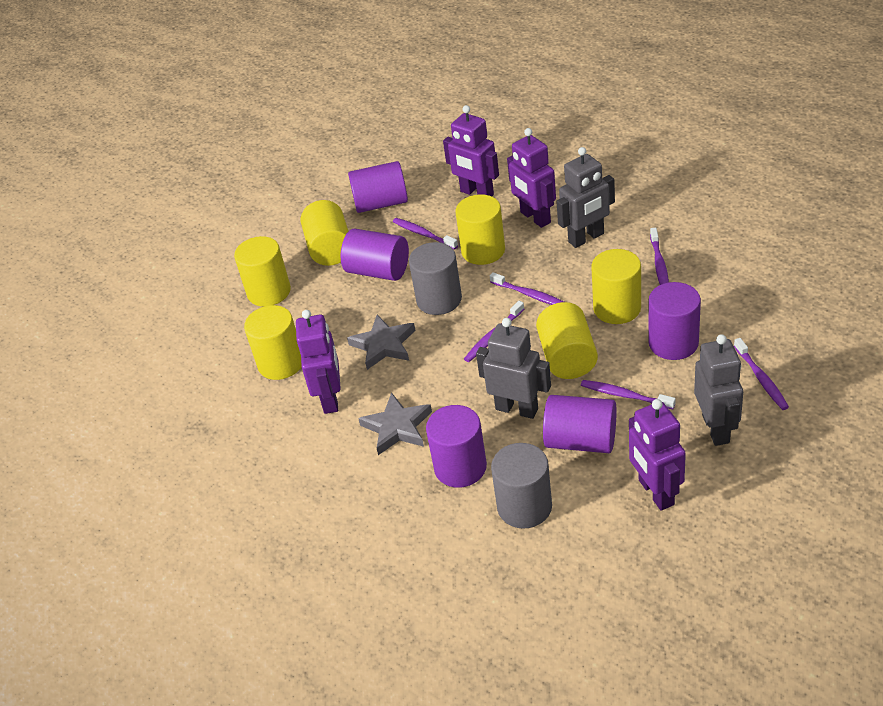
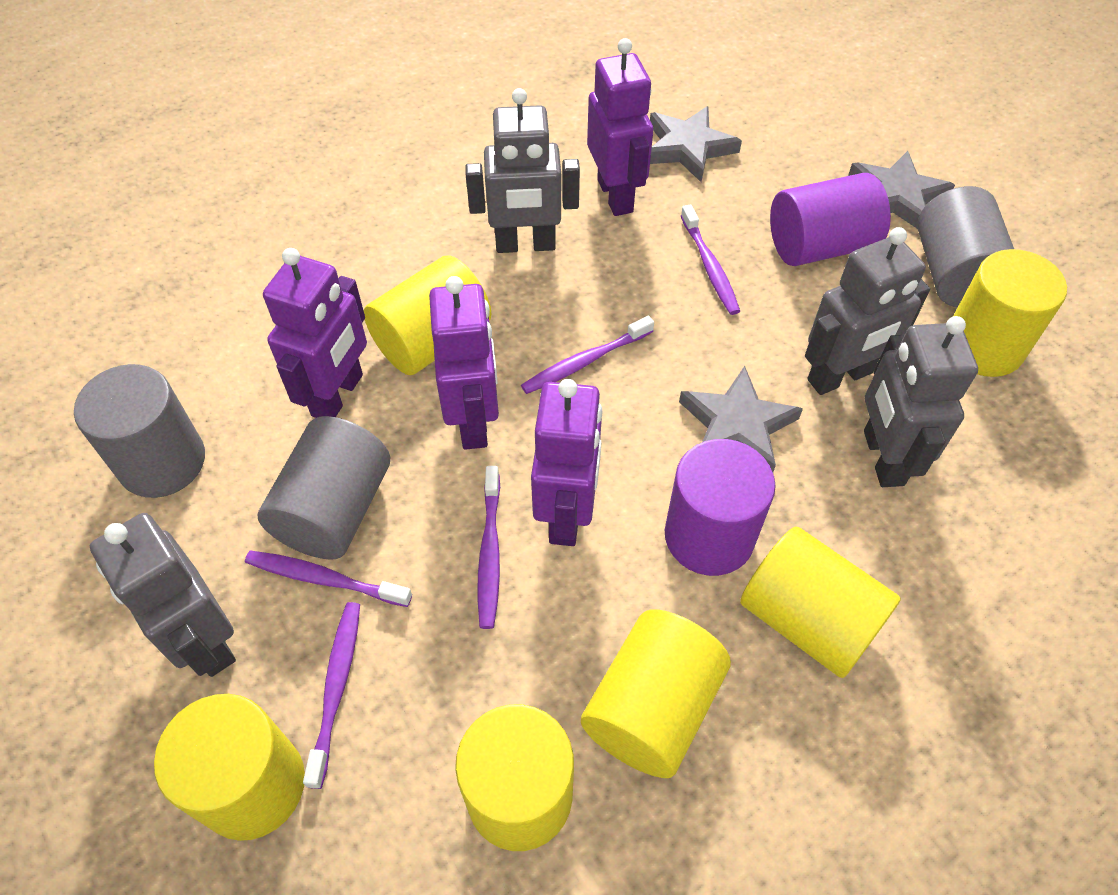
grey cylinder: [409,242,462,315] [491,443,552,529] = 2 -> [74,364,205,498] [258,416,390,560] [917,186,1014,308] = 3
grey robot: [476,318,551,419] [556,147,615,248] [694,334,743,446] = 3 -> [90,513,236,677] [465,88,580,253] [805,227,930,395] [864,316,978,487] = 4
grey star: [347,315,416,370] [358,392,432,455] = 2 -> [650,106,742,182] [679,366,803,472] [848,151,955,229] = 3
purple cylinder: [341,229,409,281] [348,161,408,213] [426,405,487,488] [543,395,617,453] [648,282,701,360] = 5 -> [665,439,776,576] [770,173,891,266] = 2
purple toothbrush: [393,218,458,250] [464,301,524,362] [490,272,564,305] [581,380,676,409] [650,228,669,285] [734,338,789,410] = 6 -> [245,551,412,607] [303,602,360,789] [478,466,500,629] [521,316,654,394] [681,204,740,315] = 5

